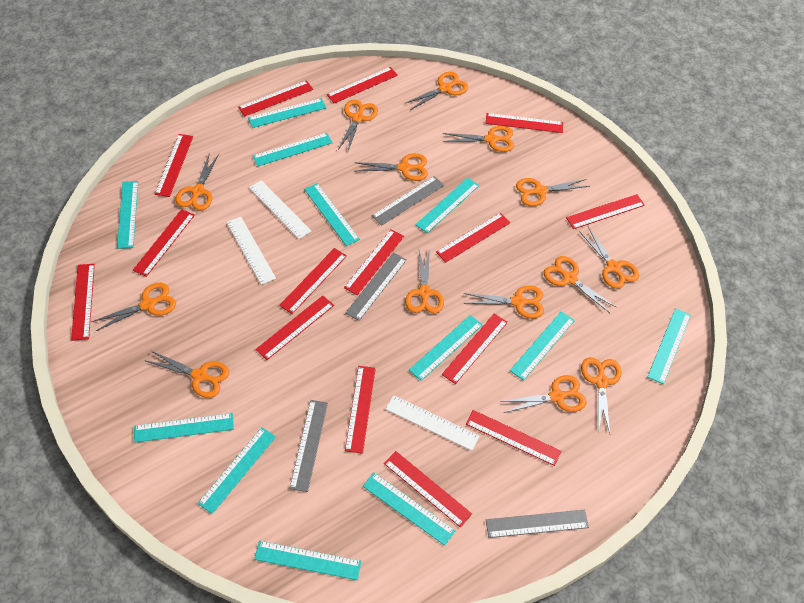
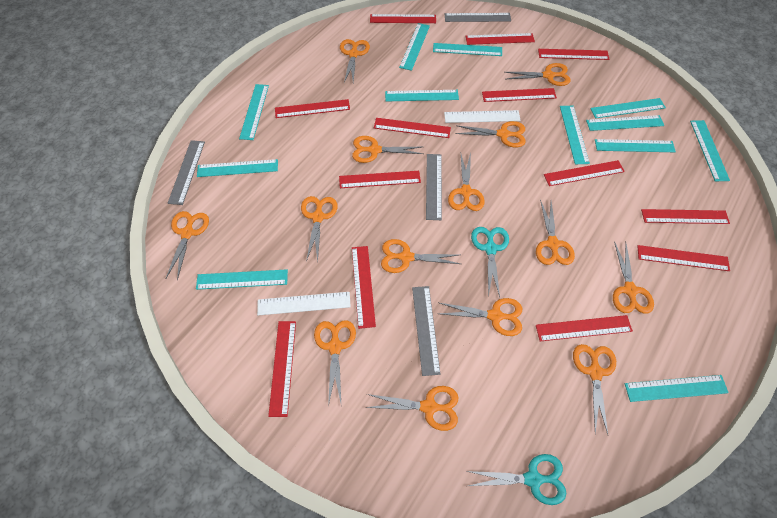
red ruler: [71,264,95,341] [133,209,195,277] [155,134,193,197] [238,80,313,117] [255,295,334,360] [279,248,347,314] [327,67,398,104] [344,229,404,295] [345,366,376,454] [384,451,472,527] [436,213,510,262] [442,313,508,384] [466,410,561,466] [486,113,563,133] [566,194,645,229] = 15 -> [268,321,296,417] [275,99,350,118] [339,171,421,188] [352,246,376,329] [370,14,436,23] [374,118,451,138] [466,33,535,45] [482,88,557,102] [536,315,633,341] [538,49,609,60] [544,160,625,186] [637,245,730,271] [641,209,730,224] = 13
turquoise scissors: none = 0 -> [466,454,566,505] [471,227,509,297] = 2
white ruler: [227,217,276,285] [249,180,311,239] [386,395,479,451] = 3 -> [257,292,351,315] [444,110,521,123] = 2

